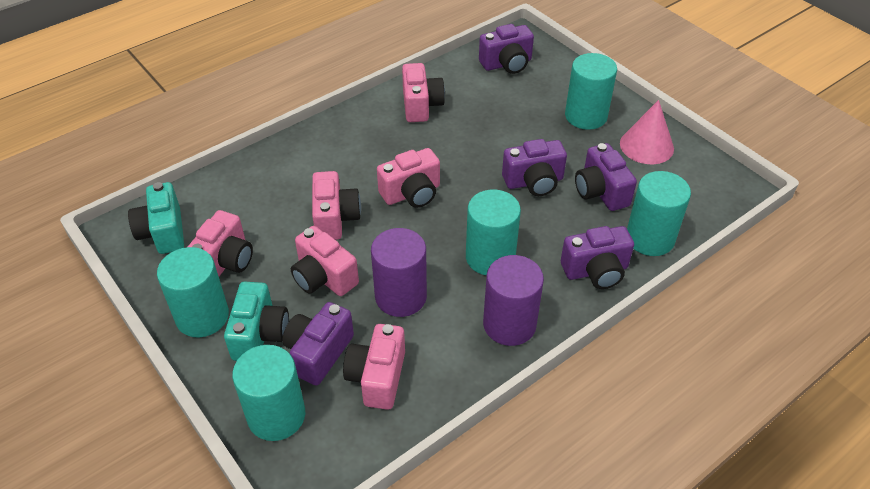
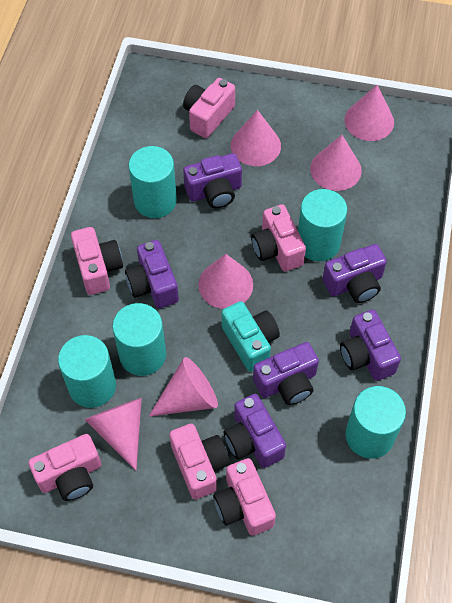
pink cone: [620,100,674,164] = 1 -> [85,398,142,470] [149,357,218,417] [198,254,253,309] [231,110,281,166] [310,135,362,191] [344,85,394,141] = 6
purple camera: [282,302,354,385] [479,24,534,74] [502,139,567,196] [561,226,634,289] [575,143,637,211] = 5 -> [125,240,179,308] [183,153,242,208] [224,394,286,468] [253,342,319,405] [323,244,387,303] [340,310,401,381] = 6
purple cylinder: [371,228,427,317] [483,255,544,346] = 2 -> none = 0
turquoise camera: [128,182,184,254] [224,281,289,361] = 2 -> [221,301,280,372] = 1

